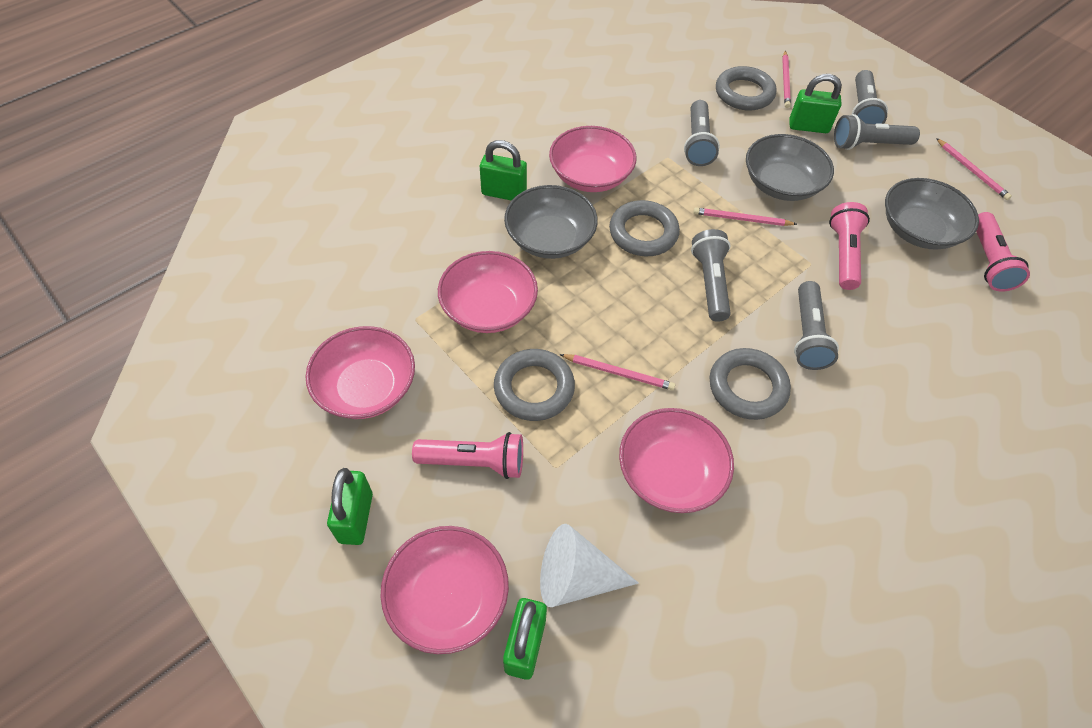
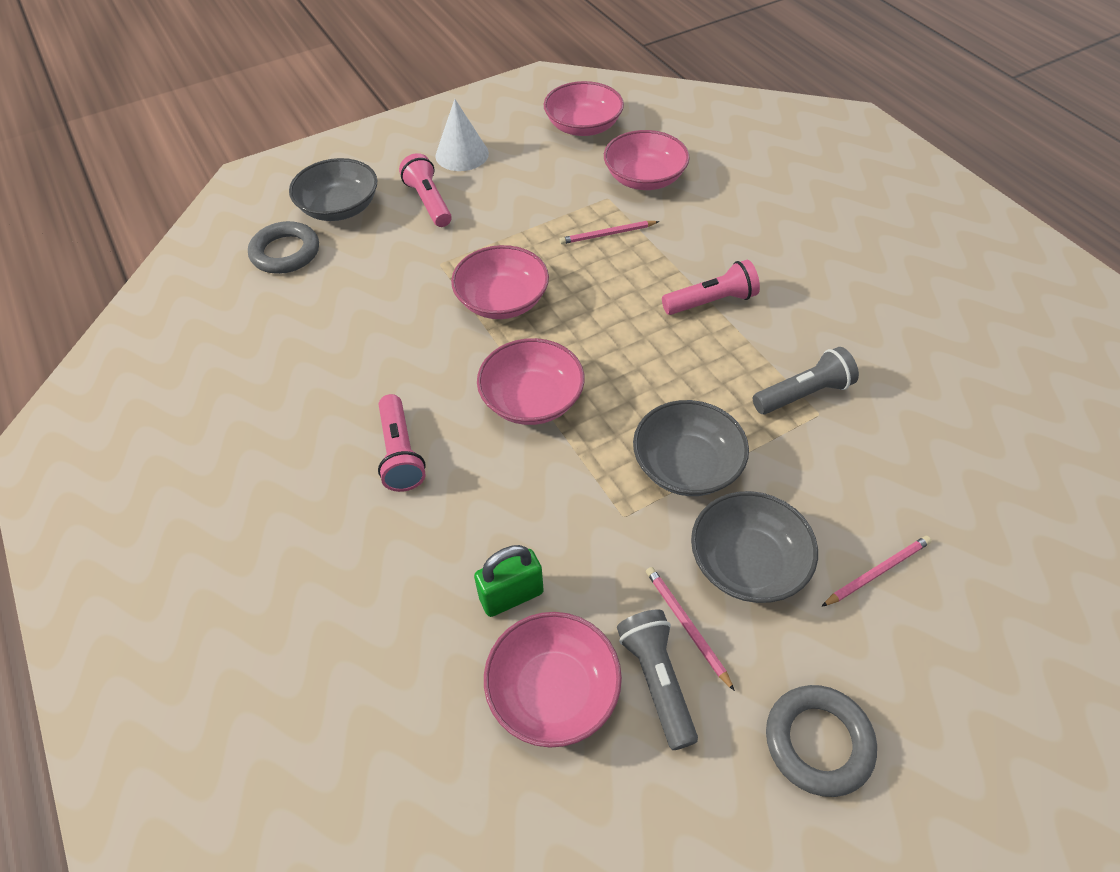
green padlock: [327,468,373,545] [480,140,527,201] [503,598,547,680] [789,74,842,133] = 4 -> [474,545,544,617] = 1
grey flashlight: [684,100,720,166] [691,229,731,322] [794,281,839,370] [834,114,920,150] [852,70,888,124] = 5 -> [617,609,698,750] [753,347,859,414] = 2
grey ring: [494,349,575,421] [609,200,680,256] [709,348,791,420] [716,66,776,111] = 4 -> [248,221,319,274] [766,685,877,797] = 2
pink pencil: [560,354,675,390] [693,207,797,226] [782,51,791,108] [936,138,1012,200] = 4 -> [560,221,659,244] [646,567,735,691] [821,536,931,607] = 3

